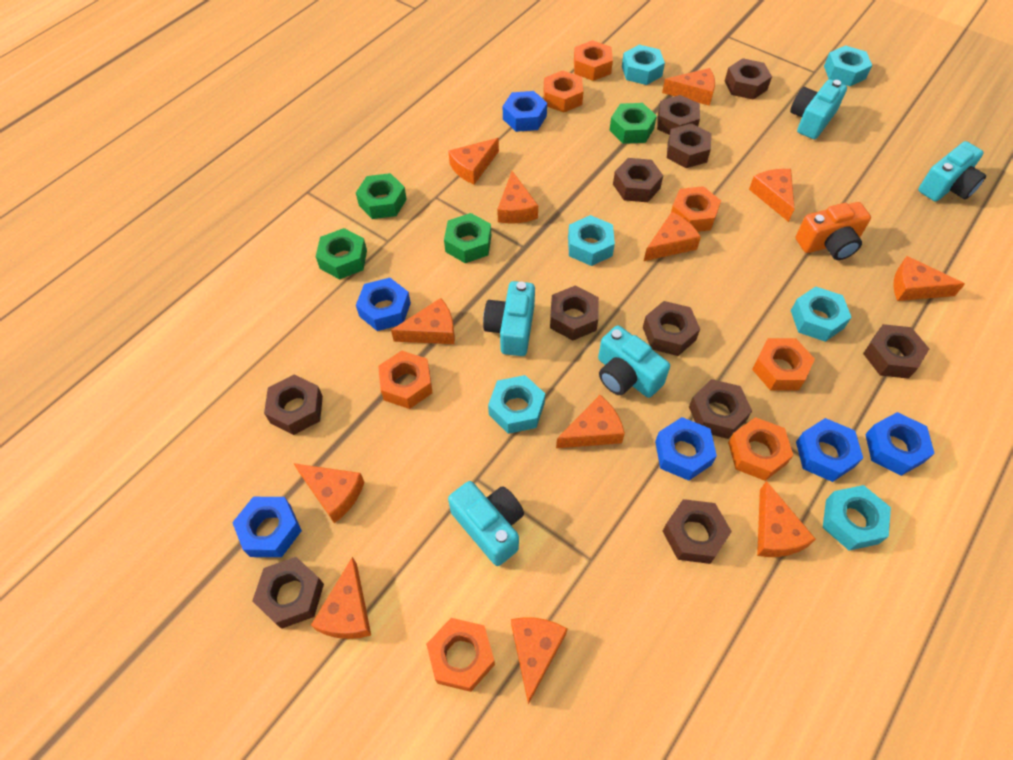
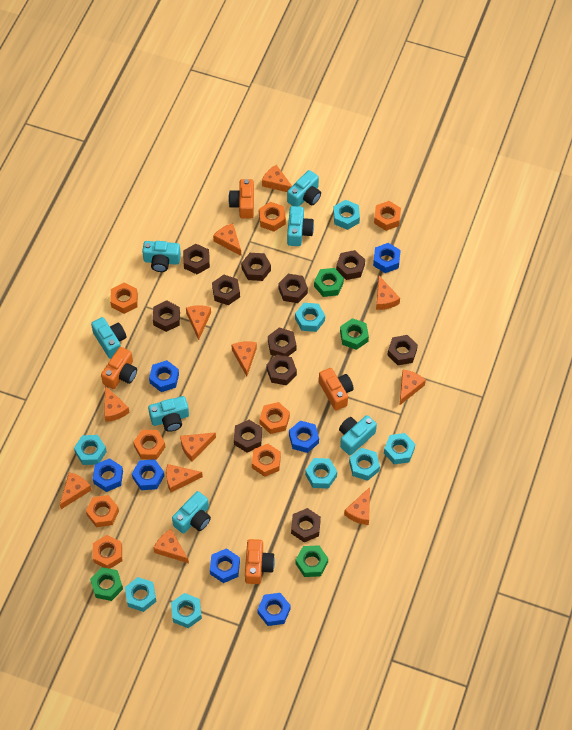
blue nut: [232,497,302,557] [356,278,411,331] [503,91,547,132] [655,417,717,481] [796,418,863,482] [865,412,935,476] = 6 -> [93,458,123,492] [132,459,164,490] [149,360,179,392] [210,548,240,583] [257,593,291,626] [289,420,319,453] [373,243,401,273] = 7
orange camera: [796,202,871,260] = 1 -> [101,347,137,389] [228,179,254,219] [245,539,275,584] [319,368,354,410] = 4
orange nut: [378,350,433,409] [426,618,495,692] [544,70,584,112] [574,40,613,81] [671,186,721,232] [728,417,794,481] [752,338,815,391] = 7 -> [86,495,119,527] [93,535,122,569] [110,283,138,314] [133,430,165,460] [252,444,281,477] [259,202,286,232] [259,402,290,434] [374,201,401,231] = 8
turquoise camera: [448,481,524,566] [483,281,535,356] [598,325,670,398] [790,79,847,139] [918,141,986,201] = 5 -> [91,317,126,359] [142,241,181,272] [148,396,189,432] [172,491,211,534] [287,170,321,207] [287,206,314,246] [339,415,377,455] = 7
turquoise nut: [488,375,545,434] [568,215,615,266] [622,45,665,85] [791,287,852,342] [823,485,891,551] [824,45,872,86] = 6 -> [74,435,107,465] [125,577,157,612] [171,593,202,628] [295,303,325,332] [305,458,337,489] [333,200,360,230] [349,448,380,481] [384,433,415,464] = 8

